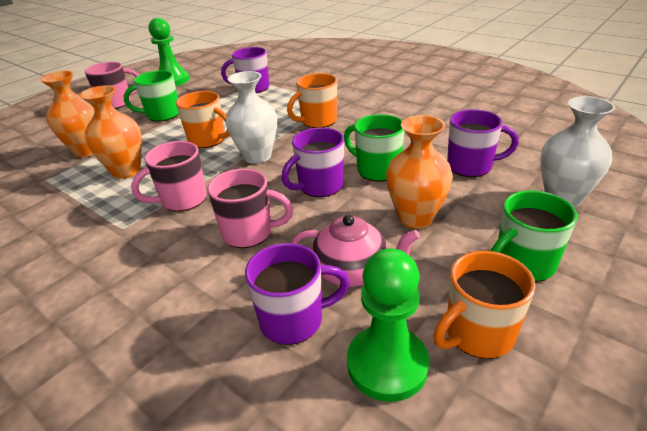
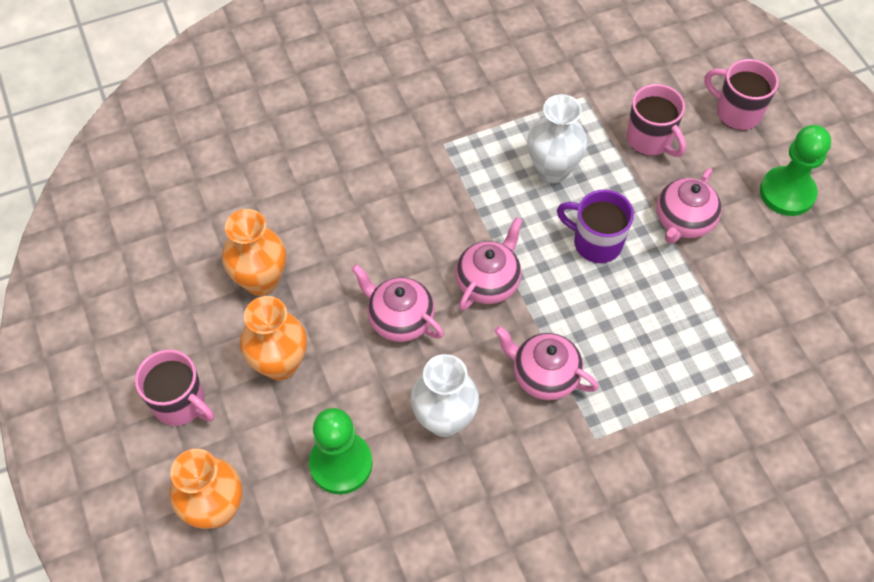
green mug: [124,70,179,121] [344,114,404,182] [491,190,578,282] = 3 -> none = 0
orange mug: [176,91,230,148] [287,73,337,128] [433,251,536,359] = 3 -> none = 0
pink teapot: [292,215,420,287] = 1 -> [352,264,444,342] [455,217,523,311] [494,326,599,400] [656,168,722,244] = 4
purple mug: [221,47,269,93] [245,243,350,345] [282,128,344,197] [447,109,519,177] = 4 -> [557,190,634,263] = 1

